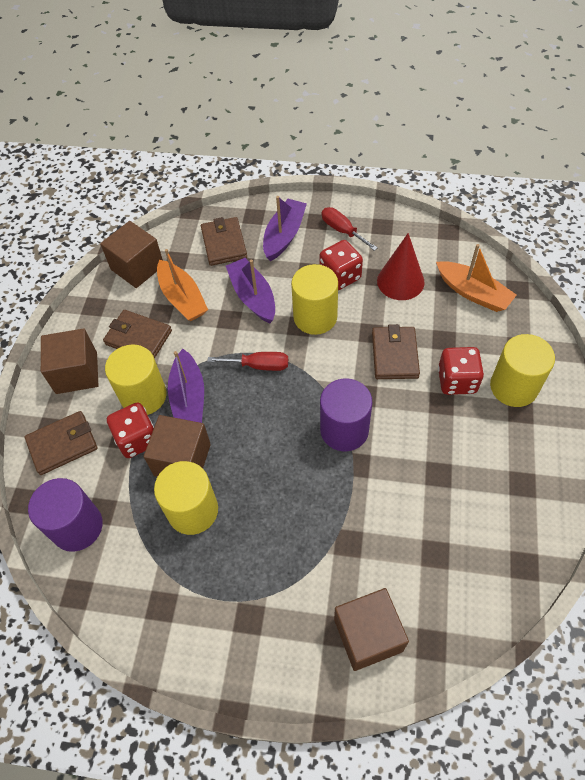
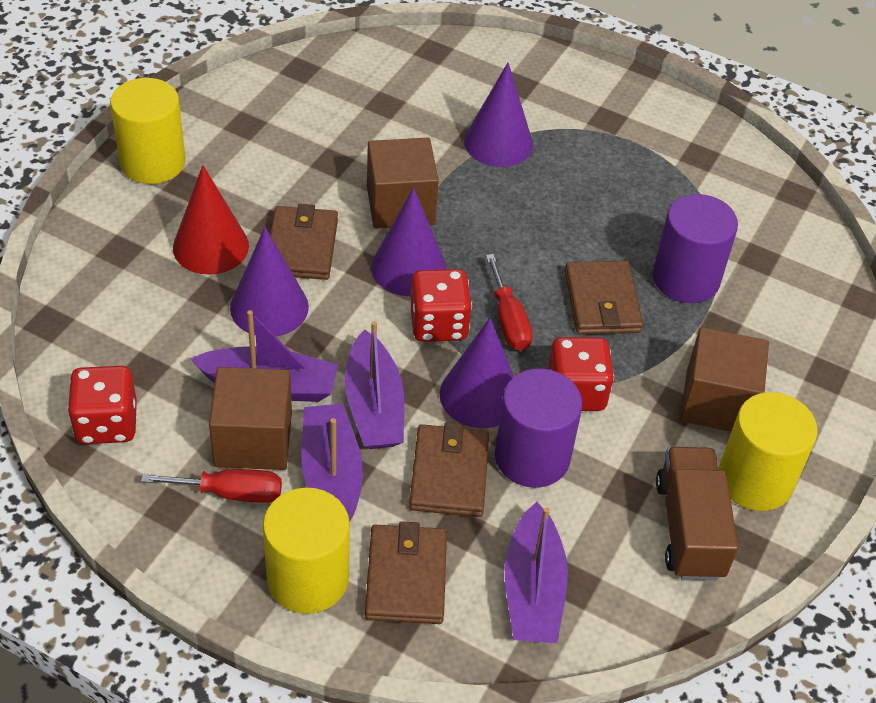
brown cube: [41,328,98,394] [100,221,163,288] [144,415,211,477] [334,588,409,671] = 4 -> [209,367,292,470] [367,138,439,229] [680,327,769,431] = 3
brown truck: none = 0 -> [656,447,738,580] = 1
orange boat: [157,249,208,321] [436,244,517,312] = 2 -> none = 0
purple boat: [168,349,204,423] [226,258,275,323] [263,196,307,261] = 3 -> [191,310,338,402] [301,403,363,522] [345,321,404,449] [505,502,568,643] = 4
purple cone: none = 0 -> [230,227,309,336] [371,187,447,296] [440,318,514,428] [464,63,533,167] = 4
yellow cylinder: [105,345,167,415] [154,461,218,535] [291,264,338,335] [490,334,555,407] = 4 -> [110,78,186,184] [263,488,350,614] [718,392,817,511] = 3

